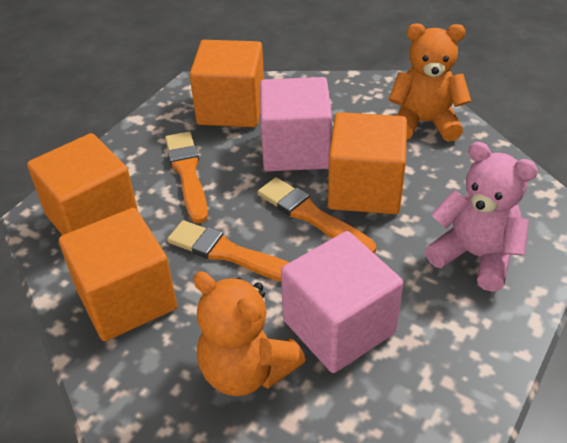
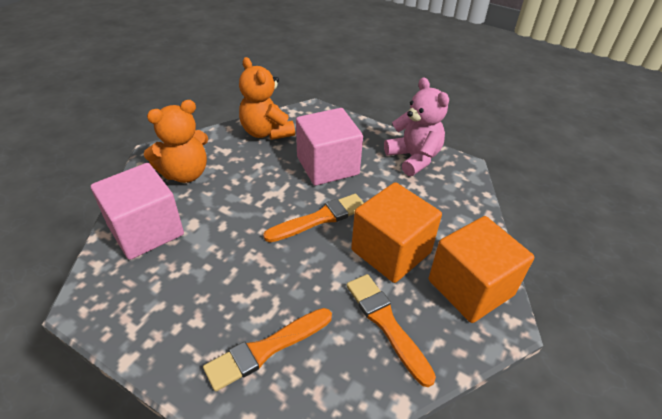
orange cube: [27,133,138,235] [59,208,177,341] [190,40,264,127] [328,112,407,214] = 4 -> [351,182,442,283] [429,216,534,323] = 2

